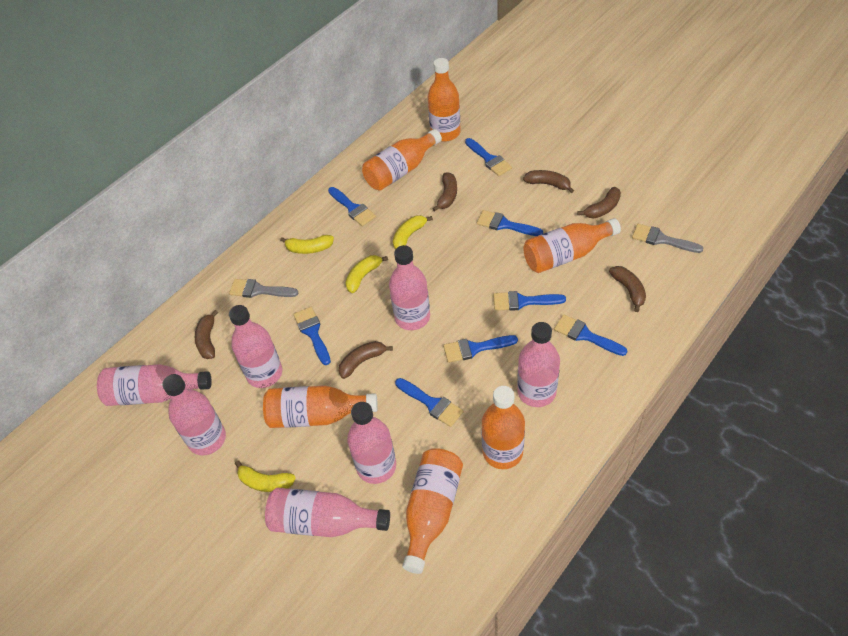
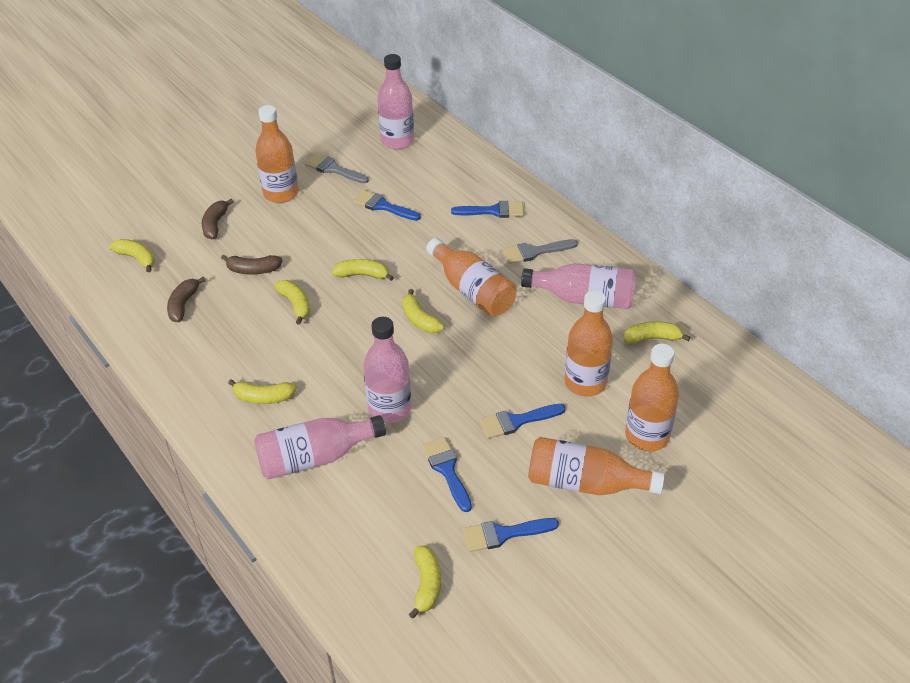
blue brush: [293,307,331,365] [328,187,376,226] [395,378,464,427] [443,335,518,363] [465,138,512,176] [477,210,543,236] [493,291,566,311] [554,315,627,356] = 8 -> [353,190,421,221] [422,437,472,512] [451,201,524,218] [463,518,559,552] [479,404,566,439] = 5
brown banana: [195,310,218,359] [339,341,393,379] [432,172,457,212] [523,170,574,193] [577,187,621,218] [609,266,646,312] = 6 -> [167,276,206,322] [202,199,234,239] [221,255,283,275] = 3
orange bottle: [263,386,378,428] [362,129,442,191] [402,448,463,574] [428,58,461,142] [482,386,525,469] [523,218,621,273] = 6 -> [255,105,298,203] [426,238,516,317] [528,437,665,495] [565,290,613,396] [625,344,679,452] = 5
pink bottle: [97,364,212,406] [162,374,226,456] [229,305,282,388] [265,488,390,537] [347,402,396,484] [389,245,430,330] [517,322,560,407] = 7 -> [254,415,386,479] [363,317,411,423] [377,54,414,149] [521,263,636,309] = 4
yellow banana: [235,460,296,492] [280,235,334,254] [345,255,388,293] [393,215,433,249] = 4 -> [109,239,155,273] [228,379,297,404] [274,280,310,325] [332,259,394,281] [402,289,444,333] [409,546,441,619] [623,321,691,344] = 7

